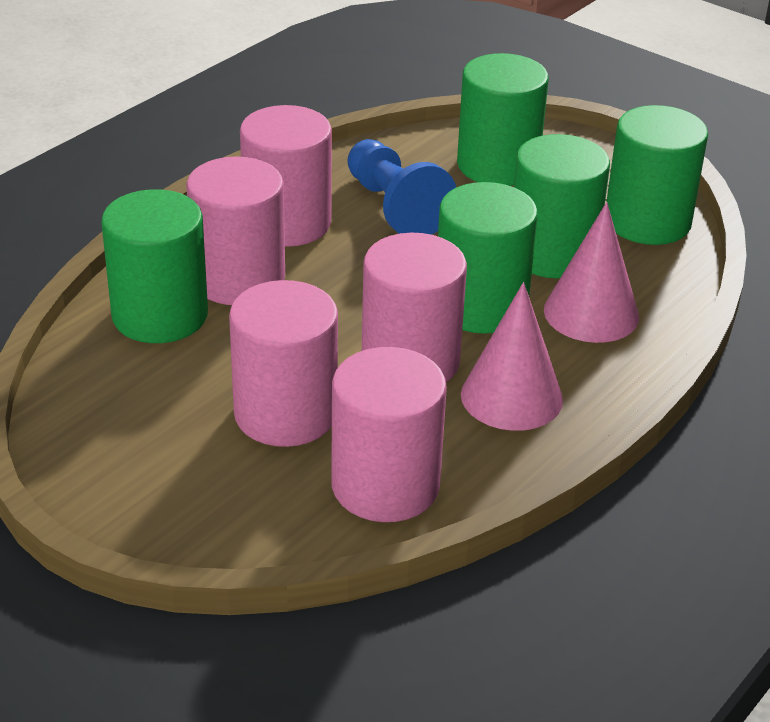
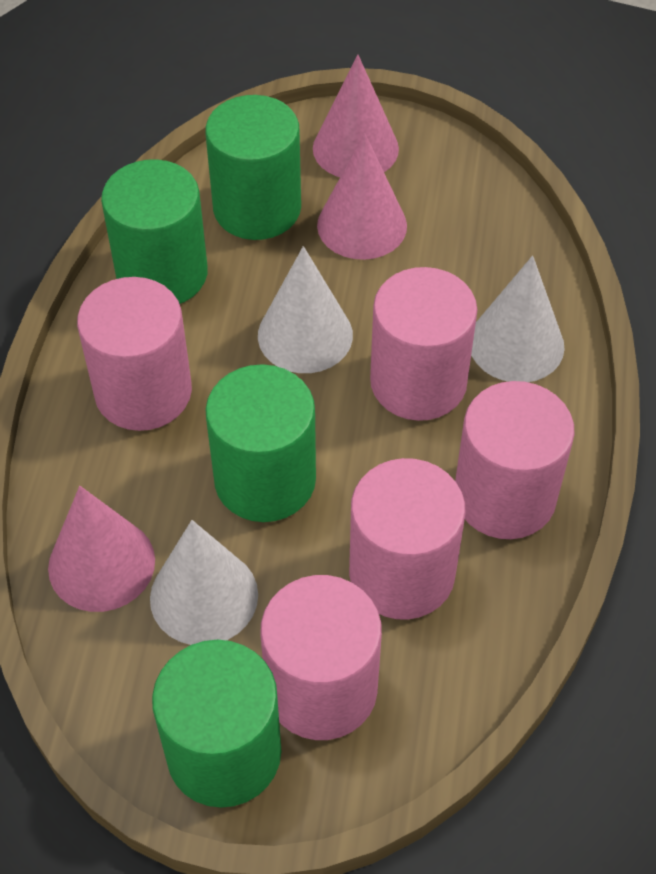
blue pawn: [348,139,456,235] = 1 -> none = 0
green cylinder: [101,189,208,343] [438,182,538,334] [457,53,549,186] [514,134,610,278] [606,105,708,245] = 5 -> [101,159,208,304] [152,640,282,808] [205,95,301,240] [206,364,316,522] = 4
pink cone: [461,282,563,431] [544,202,639,343] = 2 -> [48,486,155,612] [313,55,399,177] [317,133,407,260] = 3
white cone: none = 0 -> [150,520,258,645] [258,246,353,373] [471,256,565,382] = 3

